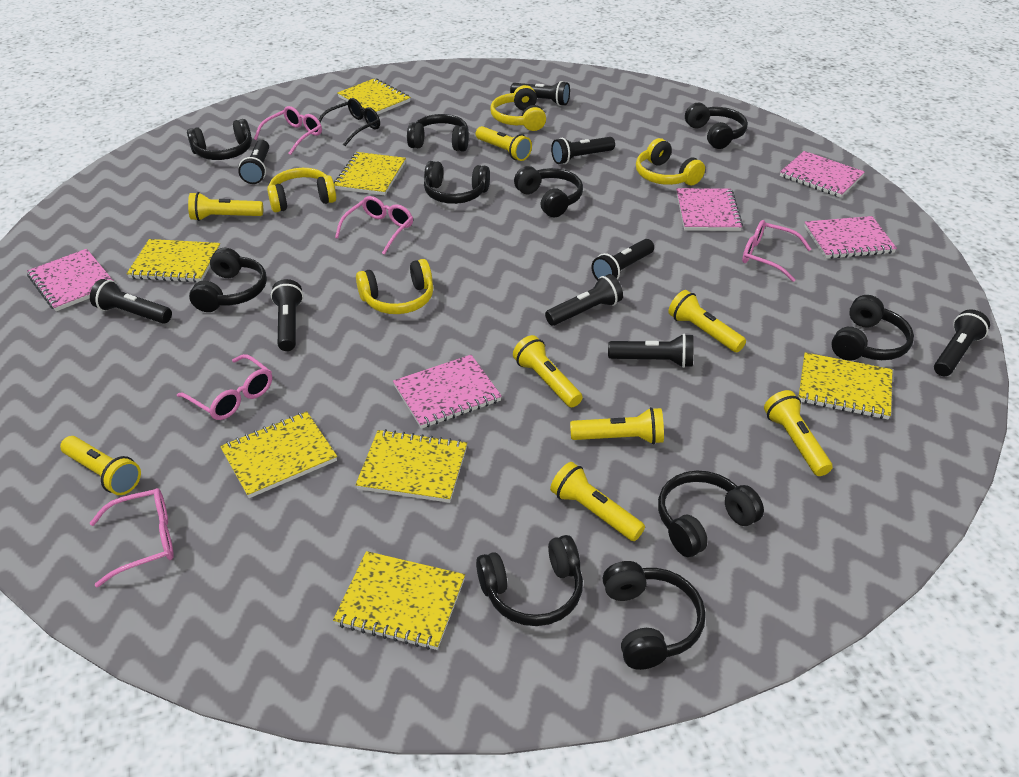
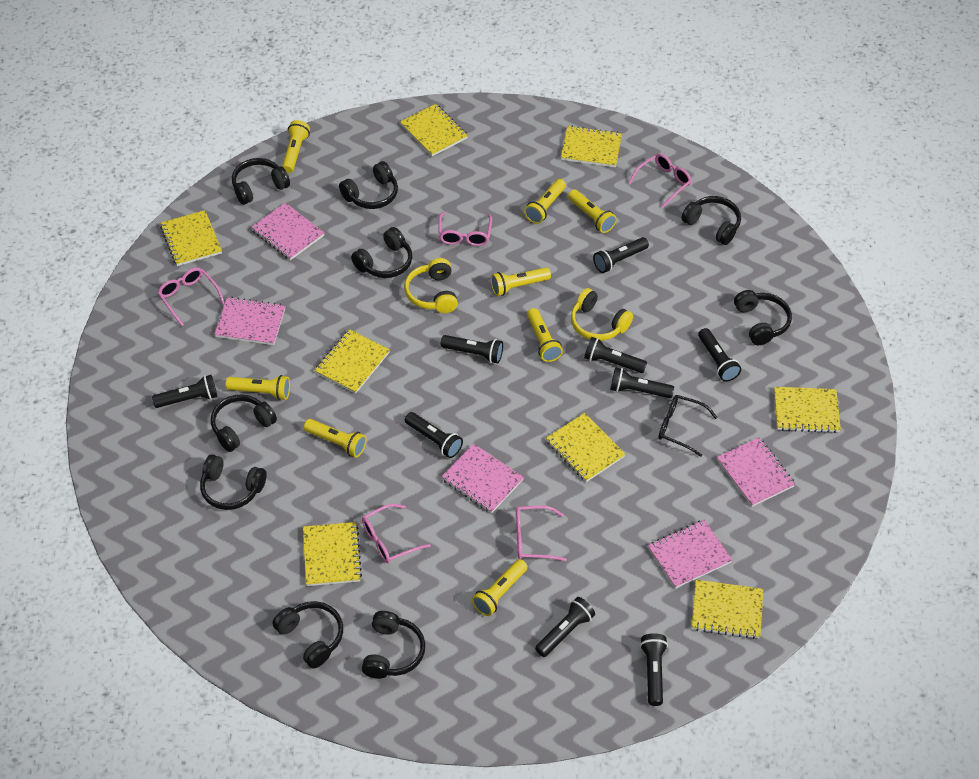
black headphones: [187,119,252,160] [189,248,267,312] [407,114,469,152] [424,161,490,204] [476,535,583,626] [514,166,583,217] [602,561,706,670] [658,471,764,557] [685,103,748,149] [831,295,914,361] = 10 -> [200,454,266,510] [211,395,277,452] [232,158,290,205] [272,601,343,669] [339,161,398,209] [351,227,412,278] [362,611,425,679] [681,196,741,245] [734,290,792,345] = 9
yellow headphones: [267,168,336,212] [356,259,433,314] [490,85,546,131] [636,138,705,185] = 4 -> [404,258,458,313] [571,288,633,341] = 2
yellow notebook: [127,239,221,283] [220,411,337,498] [333,551,465,650] [334,152,406,195] [337,78,411,114] [355,429,467,503] [798,352,892,419] = 7 -> [160,210,222,266] [303,522,362,586] [314,329,390,394] [400,104,468,156] [546,413,626,482] [561,125,622,167] [692,580,763,639] [774,387,841,433] = 8

